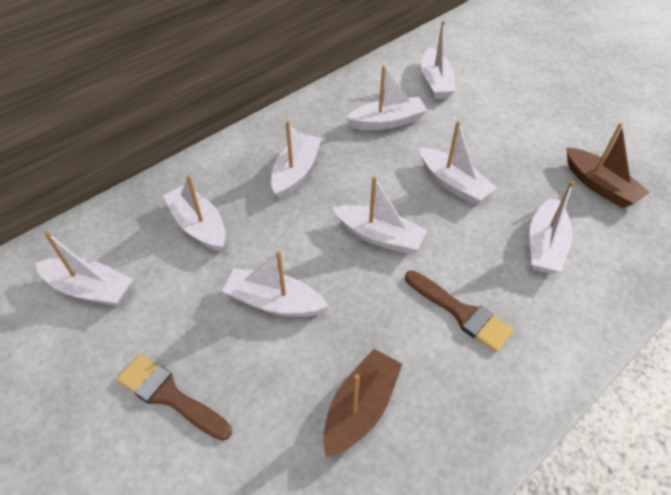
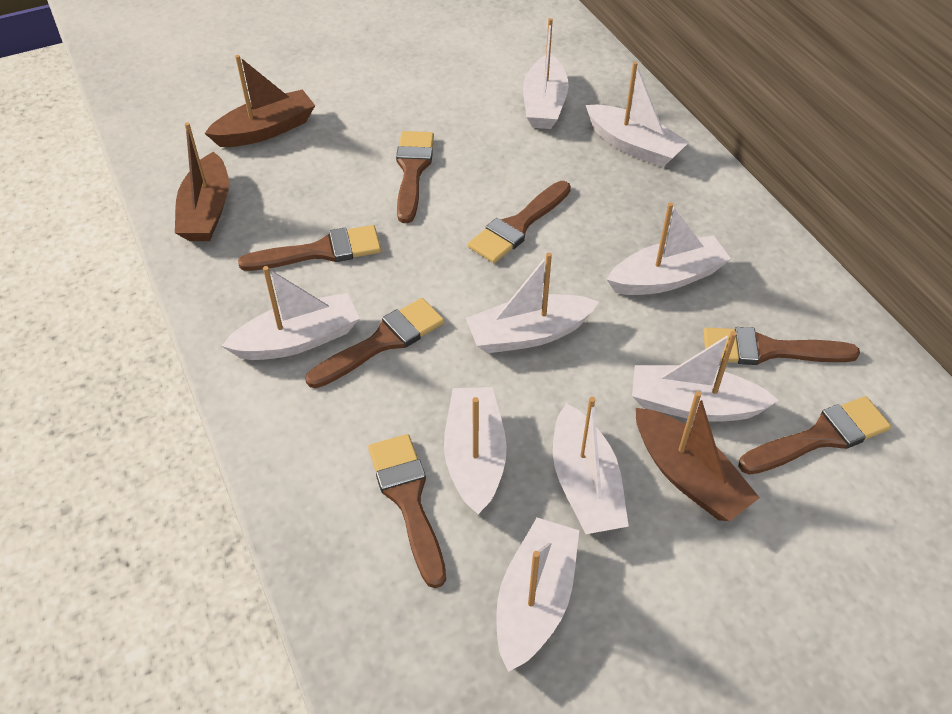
brown boat: [323,349,402,457] [566,123,650,208] = 2 -> [175,123,229,241] [205,55,315,147] [636,391,760,521] = 3
brown brush: [116,354,232,441] [405,271,514,352] = 2 -> [238,225,381,271] [305,298,444,388] [368,434,446,588] [396,131,434,223] [468,181,571,263] [703,327,860,365] [738,396,891,475] = 7

